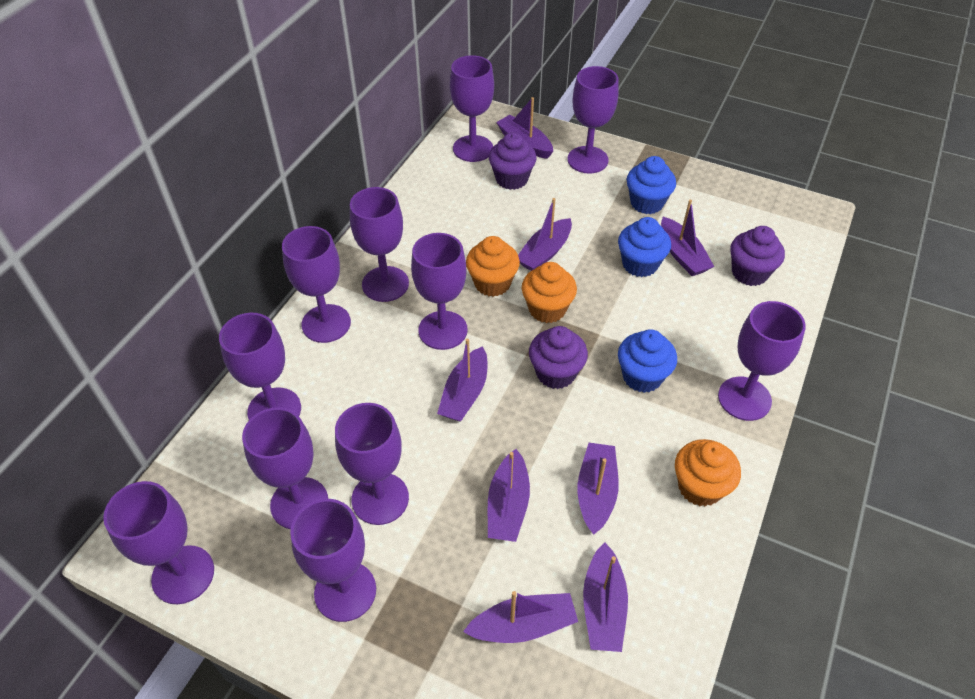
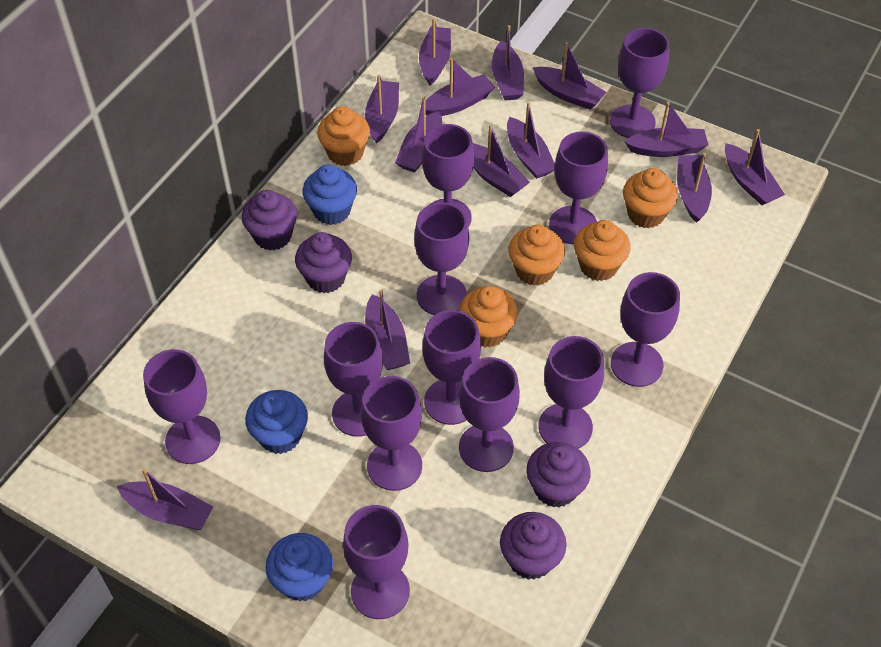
orange cupcake: [466,236,520,297] [522,262,577,323] [675,439,741,507] = 3 -> [317,106,370,166] [459,286,518,348] [508,225,565,286] [574,220,631,281] [623,168,678,228] = 5
purple boat: [437,339,487,422] [463,591,578,643] [488,449,530,542] [496,97,553,159] [518,198,572,271] [577,443,619,535] [583,543,628,652] [661,200,714,276] = 8 -> [117,468,213,530] [365,75,399,144] [365,289,410,370] [395,96,442,173] [419,18,451,85] [425,58,495,116] [473,124,530,197] [492,25,524,100] [507,102,555,179] [532,42,606,109] [625,102,708,157] [677,153,712,223] [725,129,785,205] = 13
purple cupcake: [489,132,537,190] [529,326,588,389] [730,226,785,286] = 3 -> [242,190,297,251] [295,232,352,293] [500,512,567,580] [526,442,591,508] = 4
purple goblet: [103,481,214,604] [219,313,301,420] [242,408,328,529] [282,226,351,343] [290,499,376,622] [335,403,409,525] [350,187,409,302] [411,233,468,350] [450,55,494,162] [567,66,619,174] [718,301,806,421] = 11 -> [143,349,220,464] [324,322,383,437] [343,505,410,619] [361,376,422,491] [414,202,469,315] [422,124,474,227] [422,310,481,425] [459,357,520,472] [538,336,604,449] [549,132,608,244] [610,28,669,138] [611,272,680,387] = 12

